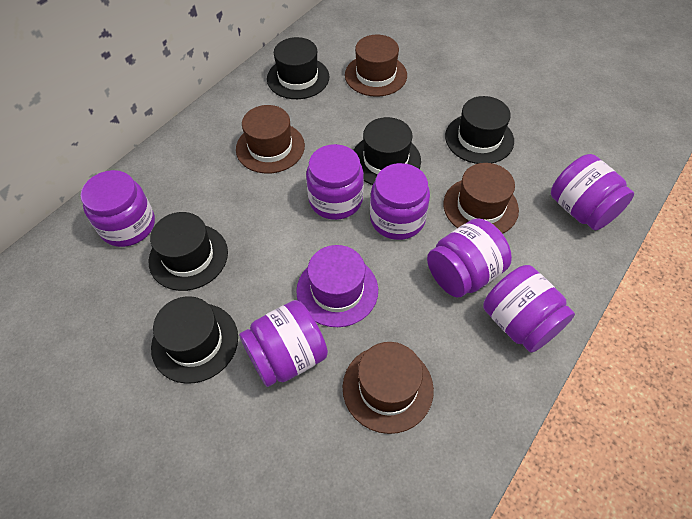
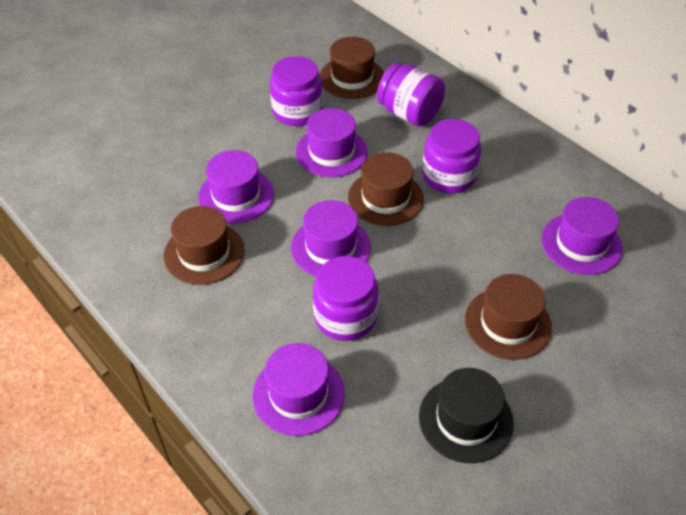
black hat: [149,212,228,291] [151,296,238,384] [267,37,329,99] [354,117,421,185] [445,96,514,164] = 5 -> [419,368,514,463] = 1
purple hat: [296,245,378,327] = 1 -> [198,150,274,224] [253,343,345,436] [291,200,371,277] [296,108,368,177] [541,197,622,275] = 5
purple jar: [80,170,155,247] [239,300,328,387] [306,144,364,220] [370,163,430,240] [427,218,512,298] [483,265,575,353] [551,154,634,231] = 7 -> [270,56,323,126] [313,256,379,341] [377,62,445,127] [422,119,482,193] = 4

